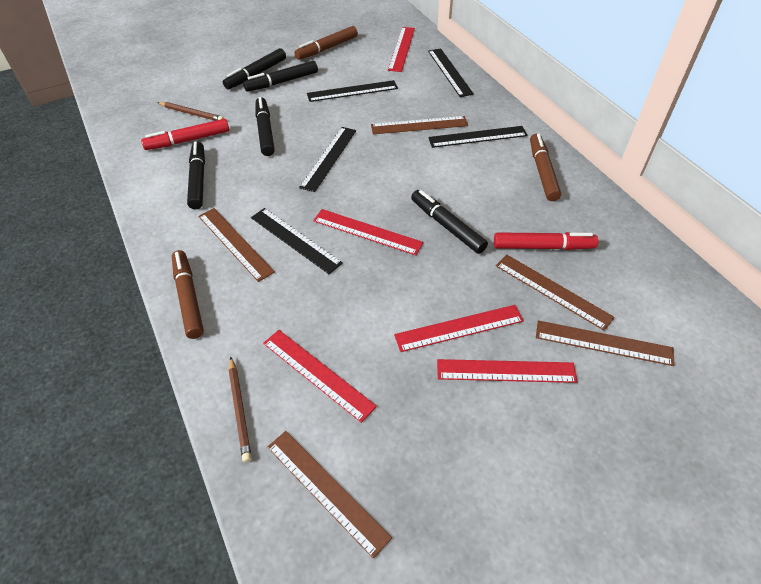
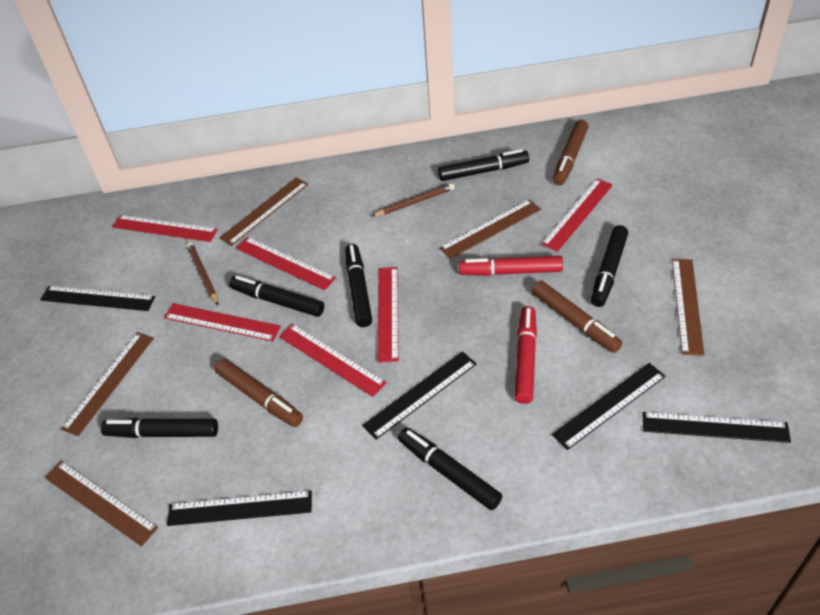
black marker: [187,142,205,209] [223,48,286,89] [243,61,318,92] [256,97,275,156] [411,190,488,254] = 5 -> [101,418,218,438] [229,276,324,317] [345,244,372,327] [398,428,502,510] [438,149,529,181] [591,225,628,307] = 6
red ruler: [263,330,377,423] [313,209,423,255] [388,27,415,72] [394,305,524,352] [437,359,578,383] = 5 -> [112,215,218,242] [164,303,281,342] [236,237,336,290] [279,324,387,397] [378,267,399,363] [541,178,613,252] = 6

